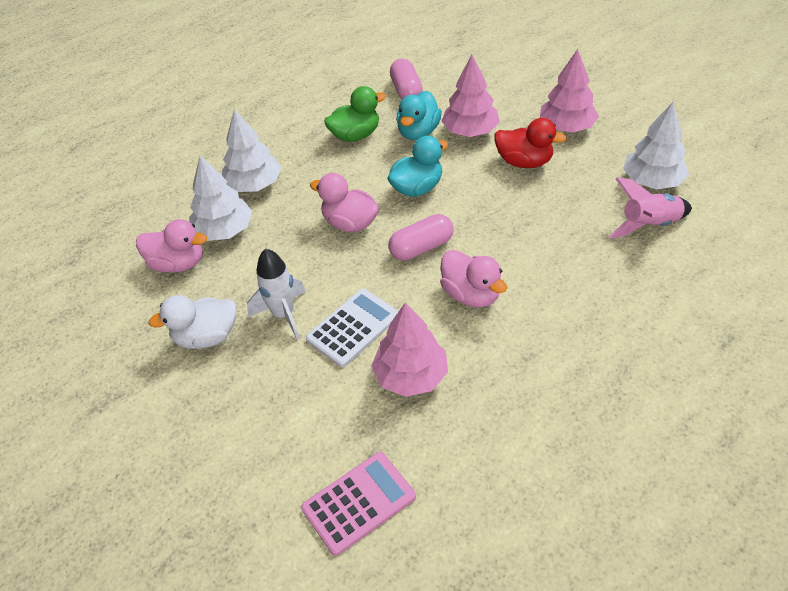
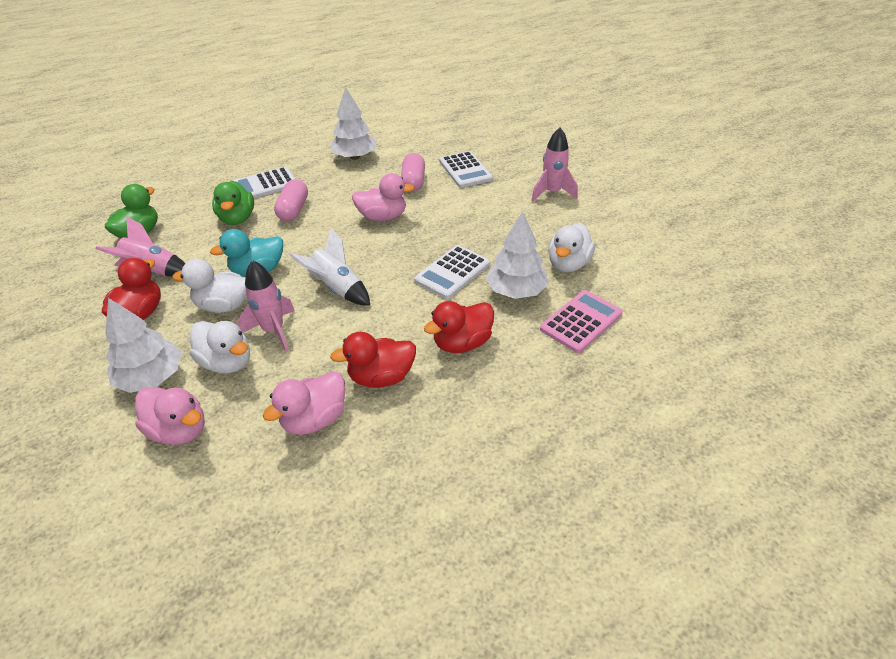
green duck: [324,86,386,142] = 1 -> [105,184,158,238] [212,181,254,225] = 2
pink rocket: [609,177,692,239] = 1 -> [96,216,186,277] [238,260,295,351] [531,127,578,202] = 3
pink tree: [371,302,448,397] [442,55,500,137] [540,49,599,133] = 3 -> none = 0
red duck: [494,118,567,168] = 1 -> [102,258,161,320] [330,332,416,388] [424,301,494,353] = 3
turquoise duck: [387,136,448,197] [396,91,442,140] = 2 -> [210,229,283,277] = 1
white calculator: [306,289,399,367] = 1 -> [233,167,295,198] [414,245,490,299] [439,151,493,188] = 3
white duck: [148,295,236,349] = 1 -> [172,259,247,313] [189,321,250,374] [548,223,595,272] = 3

